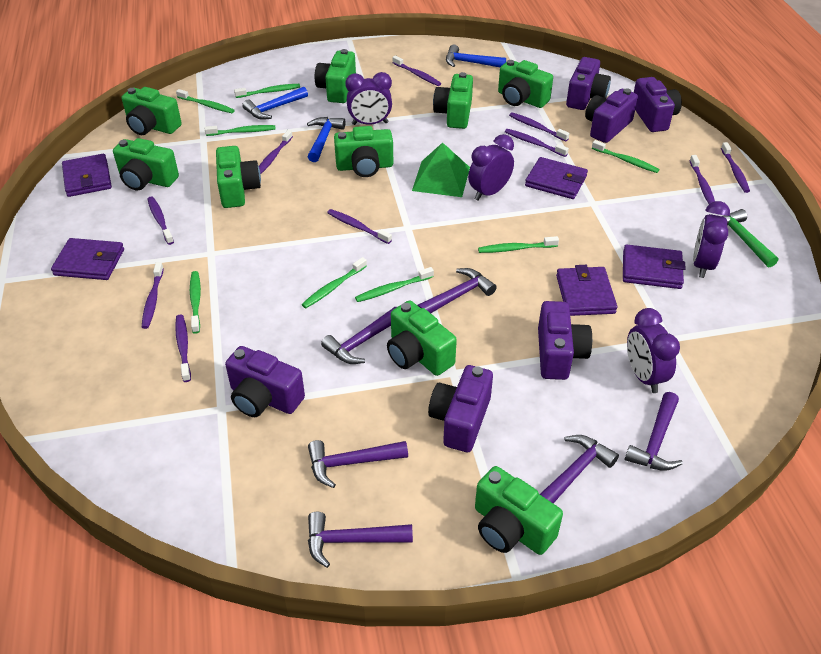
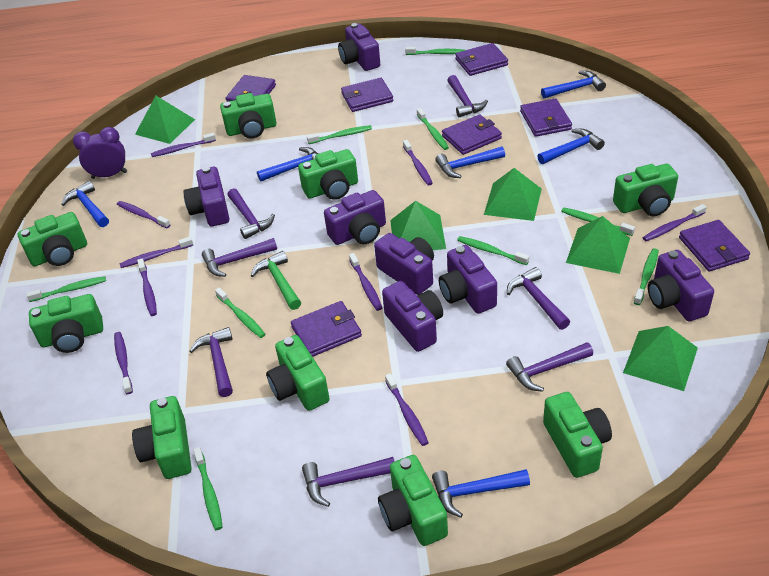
blue hammer: [242,87,308,120] [307,117,345,162] [446,45,506,67] = 3 -> [61,181,109,227] [257,147,318,182] [432,469,530,518] [435,147,505,178] [538,129,605,164] [541,71,606,98] = 6
green pyramid: [412,142,470,197] = 1 -> [135,96,195,144] [390,201,446,250] [484,168,542,221] [566,216,630,274] [623,326,698,391] = 5
green toothbrush: [176,89,235,113] [190,271,201,334] [205,125,276,136] [234,84,300,98] [301,257,367,308] [355,267,434,302] [478,236,559,253] [592,140,660,173] = 8 -> [26,276,106,302] [194,447,223,530] [215,287,266,338] [307,125,372,144] [405,47,465,55] [417,108,449,150] [457,236,529,265] [561,208,635,236] [634,248,659,305] = 9
purple camera: [225,346,305,417] [428,365,493,452] [538,301,592,380] [566,57,611,110] [585,88,638,143] [634,77,682,132] = 6 -> [183,166,230,227] [324,190,386,245] [338,23,380,71] [374,233,434,295] [382,281,443,352] [439,245,497,314] [648,250,714,321] = 7
purple clock: [345,72,392,125] [468,134,514,200] [627,308,680,393] [693,201,730,278] = 4 -> [73,127,127,179] = 1
purple hammer: [308,440,408,488] [308,512,413,568] [321,307,397,364] [417,268,497,313] [540,435,619,504] [625,392,683,471] = 6 -> [189,327,233,397] [202,238,277,277] [227,188,275,239] [302,457,395,507] [447,75,488,117] [506,342,593,392] [507,267,570,330] = 7
purple toothbrush: [142,262,164,329] [147,196,174,245] [175,314,191,382] [259,130,293,174] [327,209,392,244] [392,55,441,86] [505,129,569,157] [509,112,570,141] [690,155,715,204] [721,142,750,193] = 10 -> [114,332,133,394] [117,201,170,228] [119,237,193,268] [137,258,157,316] [151,133,216,157] [349,253,382,311] [385,373,429,446] [403,140,433,185] [642,204,707,241] = 9
purple wallet: [51,238,124,280] [62,154,112,197] [525,157,588,199] [556,265,617,316] [623,244,686,289] = 5 -> [225,75,276,102] [291,301,362,357] [341,78,393,112] [442,114,502,155] [455,43,508,76] [520,98,572,137] [679,220,750,272] = 7

